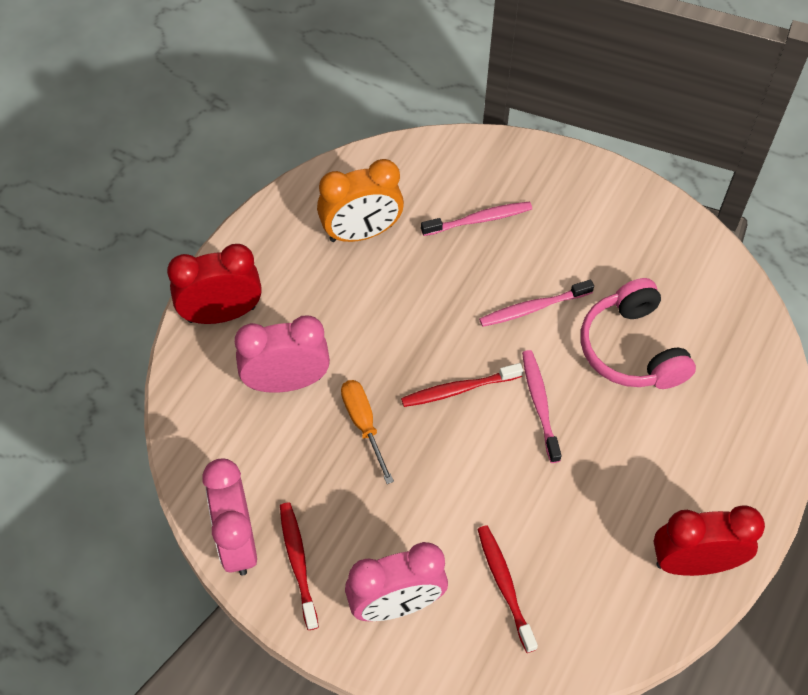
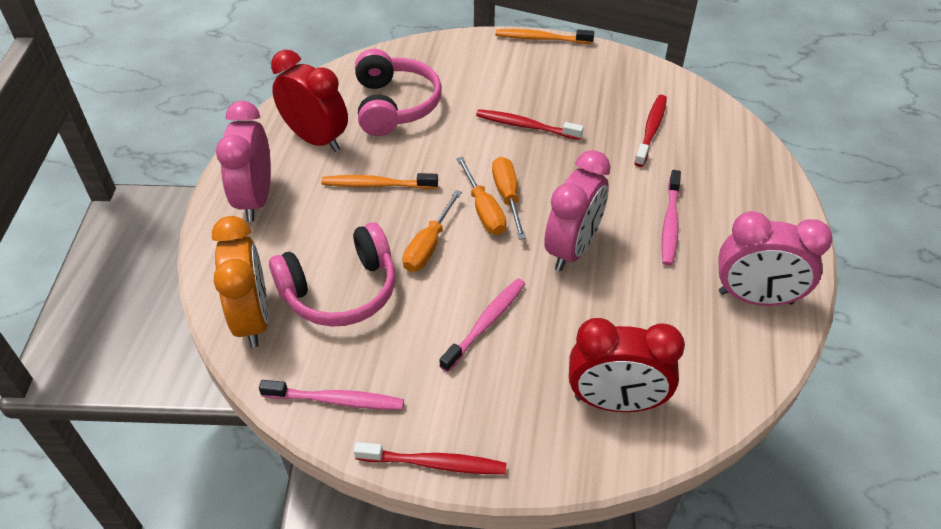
orange screwdriver: [341,380,394,484] = 1 -> [403,190,462,272] [456,157,506,235] [492,157,526,239] = 3
orange toothbrush: none = 0 -> [321,173,438,189] [495,29,594,44] = 2
pink headphones: [581,278,696,389] = 1 -> [269,222,395,327] [355,49,442,136] = 2

